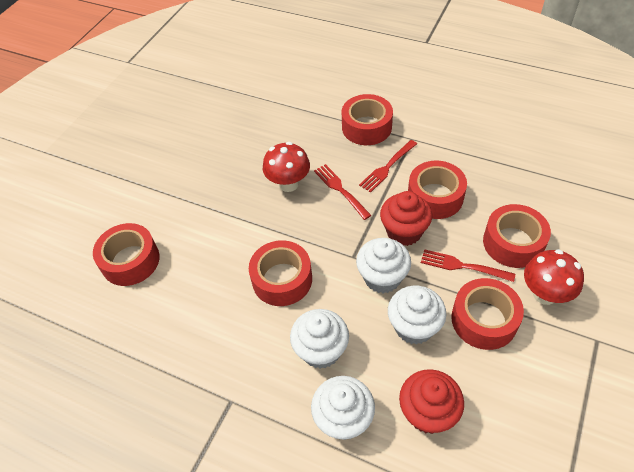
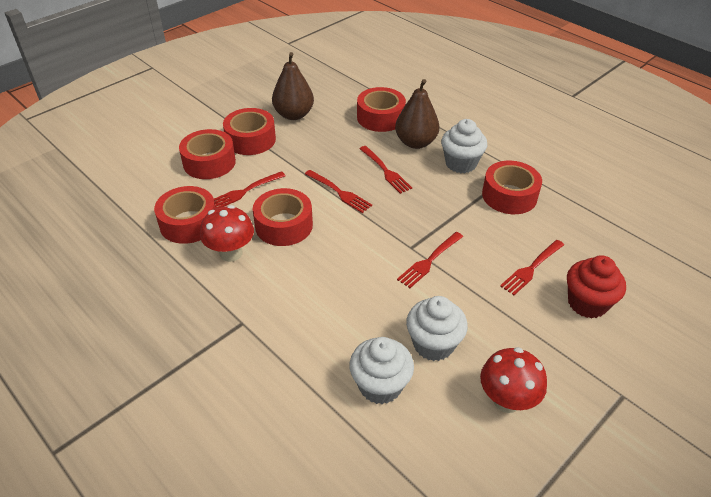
brown pear: none = 0 -> [272,52,314,120] [395,79,440,149] = 2
red cupcake: [380,191,432,246] [399,369,464,434] = 2 -> [567,255,626,318] = 1
red fork: [314,164,371,220] [359,140,417,193] [421,249,515,282] = 3 -> [214,171,285,208] [305,170,372,213] [360,146,412,194] [397,232,463,288] [500,240,564,295] = 5
white cupcake: [290,309,349,369] [311,376,375,440] [356,238,411,293] [388,286,446,345] = 4 -> [350,337,414,404] [406,296,468,361] [441,119,487,173] = 3

